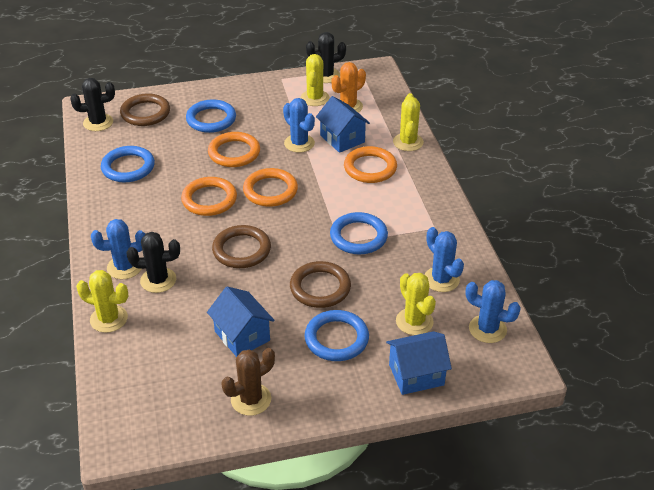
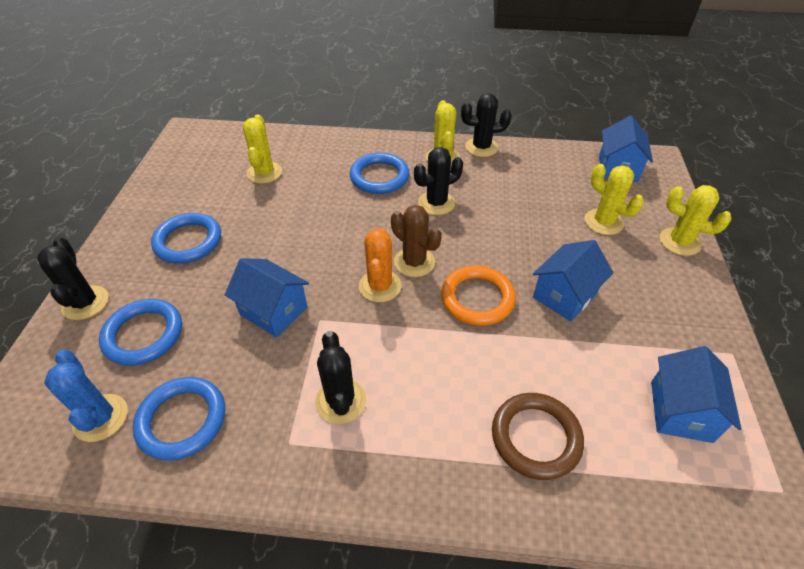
black cactus: [70,78,115,131] [126,232,180,293] [306,32,346,83] = 3 -> [37,237,108,320] [315,331,366,424] [414,147,463,215] [461,93,512,157] = 4
blue cactus: [91,219,145,279] [283,98,315,153] [424,227,464,292] [466,280,521,343] = 4 -> [44,350,128,442] = 1
blue house: [207,286,275,357] [316,96,370,153] [386,331,452,395] = 3 -> [225,258,309,338] [533,240,613,322] [599,115,653,182] [651,346,742,443] = 4
brown ring: [120,93,170,126] [212,225,271,268] [290,261,351,308] = 3 -> [492,393,584,480] = 1
orange ring: [181,177,237,216] [208,132,260,167] [243,168,298,207] [344,146,397,183] = 4 -> [441,266,516,326] = 1

